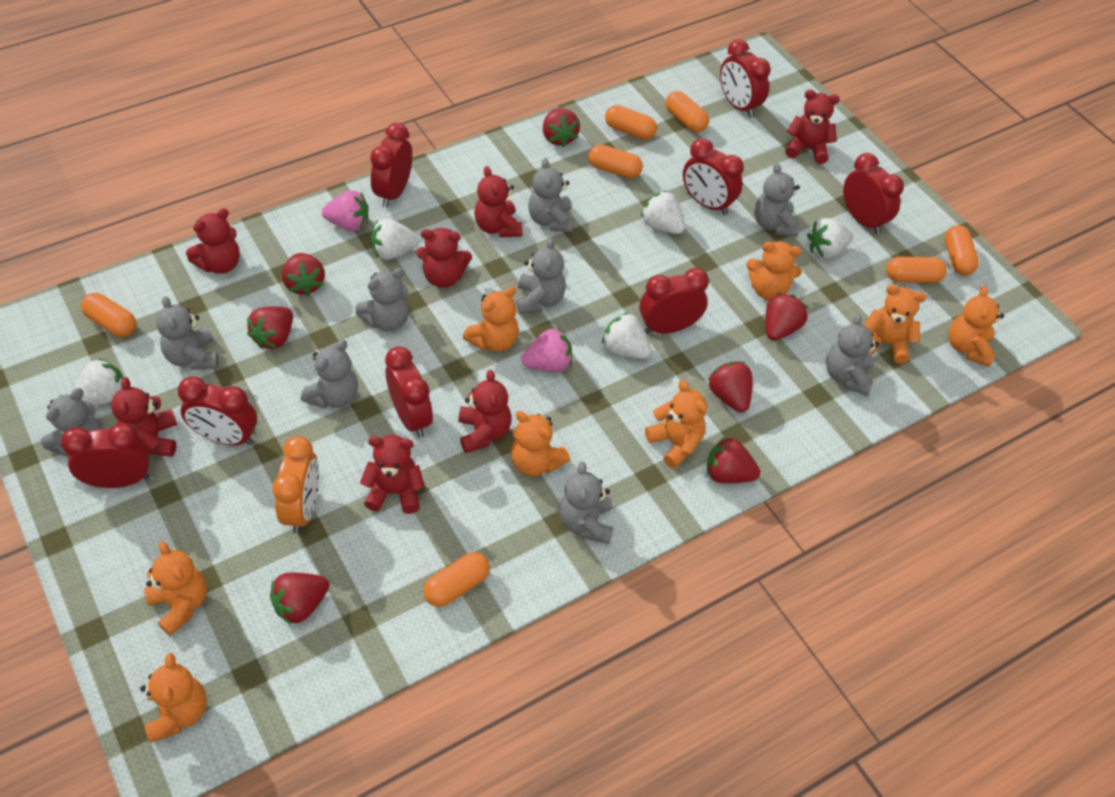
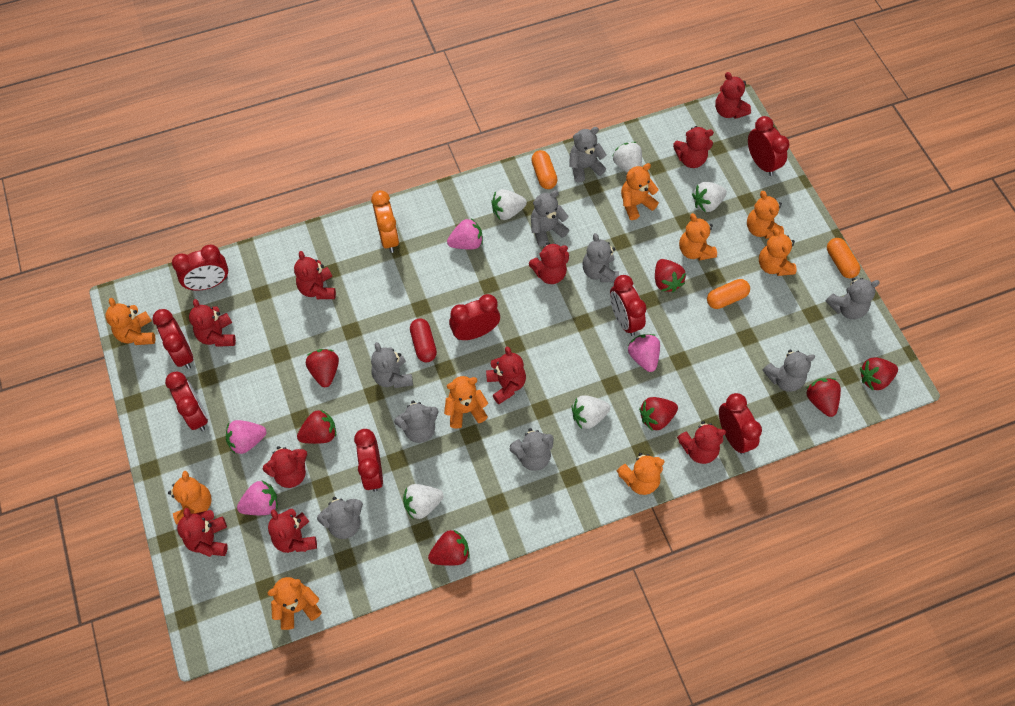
orange capsule: [81,293,136,337] [423,552,490,607] [588,144,643,178] [605,105,657,140] [666,91,709,132] [886,257,947,283] [945,225,979,275] = 7 -> [531,150,557,189] [707,279,750,309] [827,238,860,278] = 3
orange teddy bear: [140,653,207,743] [144,542,207,636] [463,287,519,352] [511,411,570,476] [645,380,707,469] [746,241,802,300] [864,284,927,364] [949,286,1004,367] = 8 -> [105,298,155,345] [168,471,212,525] [268,577,322,630] [444,376,488,429] [617,453,665,495] [621,163,659,220] [679,213,717,260] [747,191,784,239] [759,228,796,276] = 9
pink strawberry: [322,190,369,231] [521,328,572,372] = 2 -> [226,420,266,454] [237,481,278,515] [447,218,483,249] [628,334,660,372] = 4
red capsule: none = 0 -> [410,318,437,362] = 1
red teddy bear: [111,377,177,457] [186,208,240,274] [360,435,425,514] [416,228,472,288] [458,370,511,453] [474,166,522,237] [785,89,840,164] = 7 -> [177,508,228,557] [189,299,236,347] [263,446,307,488] [268,509,317,553] [294,251,336,299] [486,346,526,404] [529,242,569,284] [673,126,714,168] [677,421,726,464] [715,72,751,119] = 10

